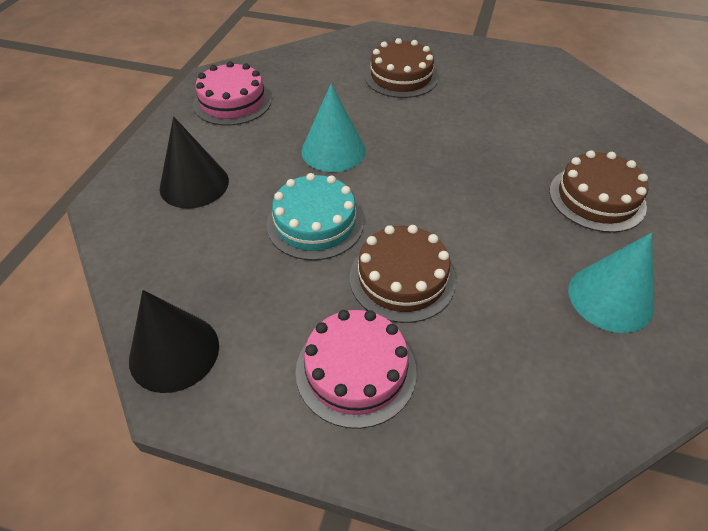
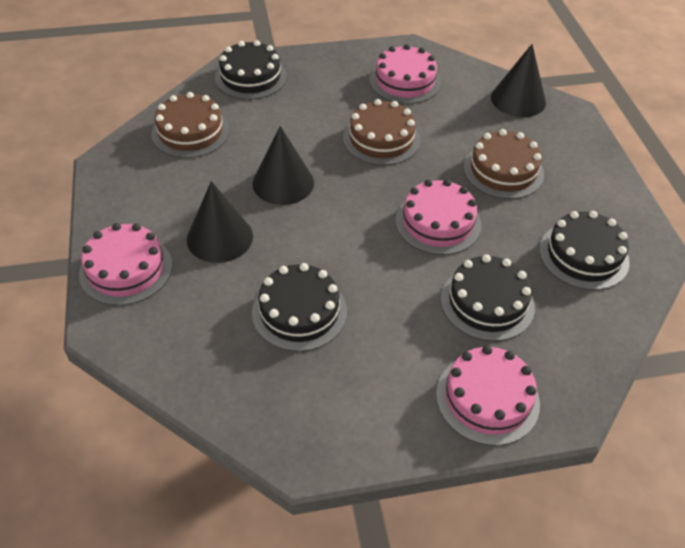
black cake: none = 0 -> [215,40,287,100] [252,263,347,352] [441,254,535,341] [539,211,630,290] = 4
black cone: [129,290,219,393] [160,117,229,209] = 2 -> [187,181,253,263] [252,126,314,205] [491,44,546,117] = 3
pink cake: [193,61,272,126] [296,310,417,429] = 2 -> [79,223,172,306] [369,44,441,104] [395,179,481,255] [436,345,540,446] = 4
turquoise cake: [267,173,364,260] = 1 -> none = 0
turquoise cone: [301,84,366,172] [568,233,654,333] = 2 -> none = 0

